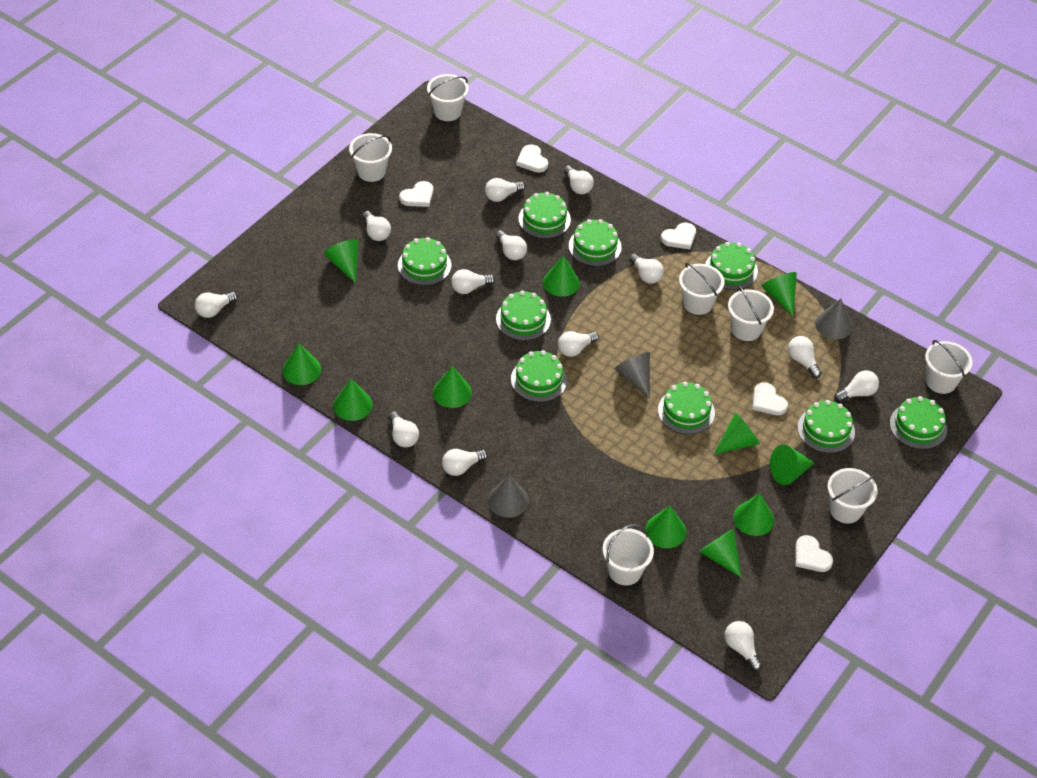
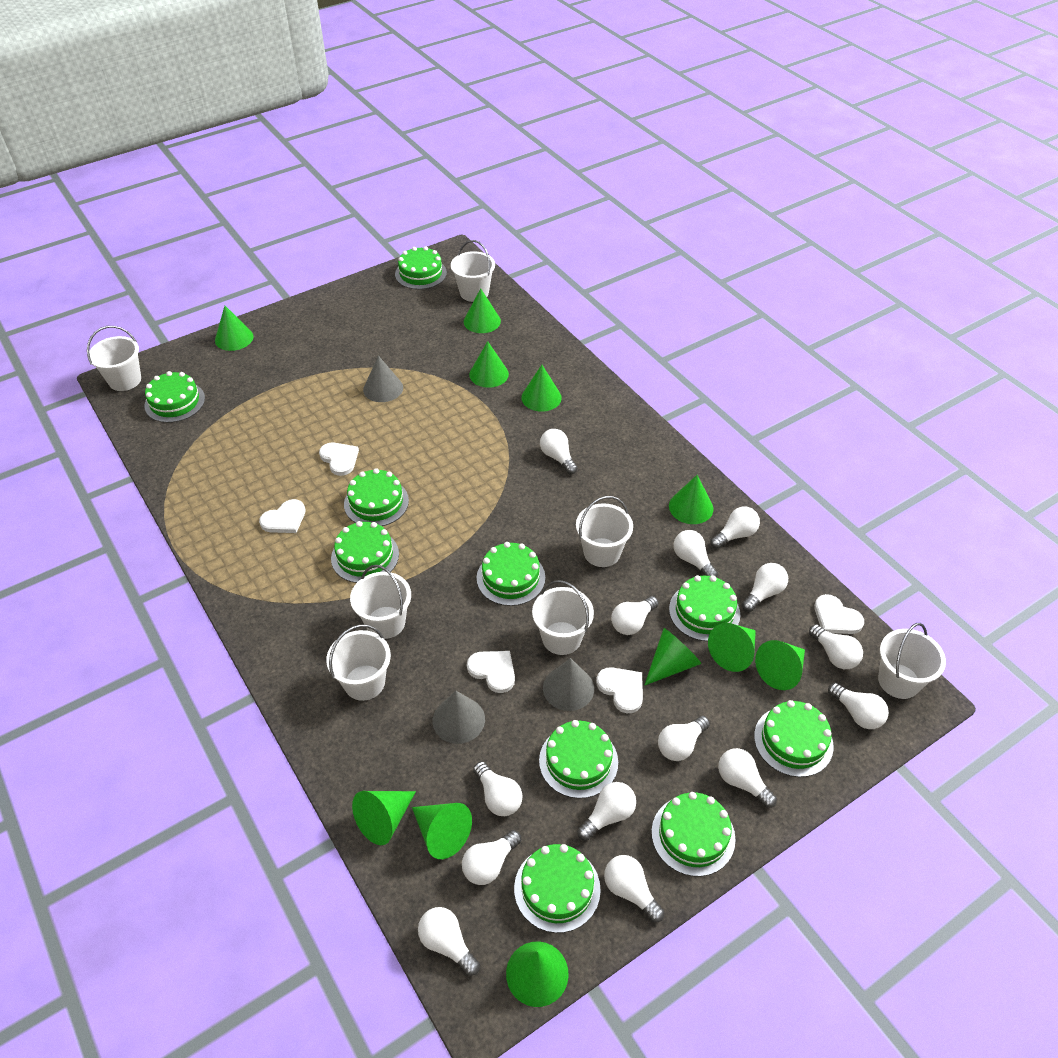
green cake: [398,237,451,285] [496,291,551,341] [511,350,567,402] [518,192,571,239] [569,219,622,266] [658,382,715,434] [705,242,758,290] [798,400,855,453] [890,396,947,449] = 9 -> [144,371,205,423] [331,521,399,583] [344,468,409,526] [395,246,447,290] [477,542,545,606] [514,844,601,933] [539,720,618,798] [651,792,736,877] [669,575,740,641] [754,700,834,777] = 10
white light bulb: [195,292,238,318] [363,211,391,241] [389,411,419,447] [442,449,488,476] [451,269,495,294] [485,178,525,202] [496,230,527,260] [558,331,599,357] [564,165,594,194] [629,253,664,284] [725,621,762,671] [788,336,822,378] [834,370,879,402] = 13 -> [418,907,480,976] [462,830,521,885] [473,761,522,816] [540,429,578,474] [577,782,636,841] [604,855,664,922] [611,596,659,635] [658,716,710,761] [674,530,718,578] [711,507,760,549] [718,748,777,808] [742,563,788,612] [809,624,863,669] [828,683,889,729] = 14

